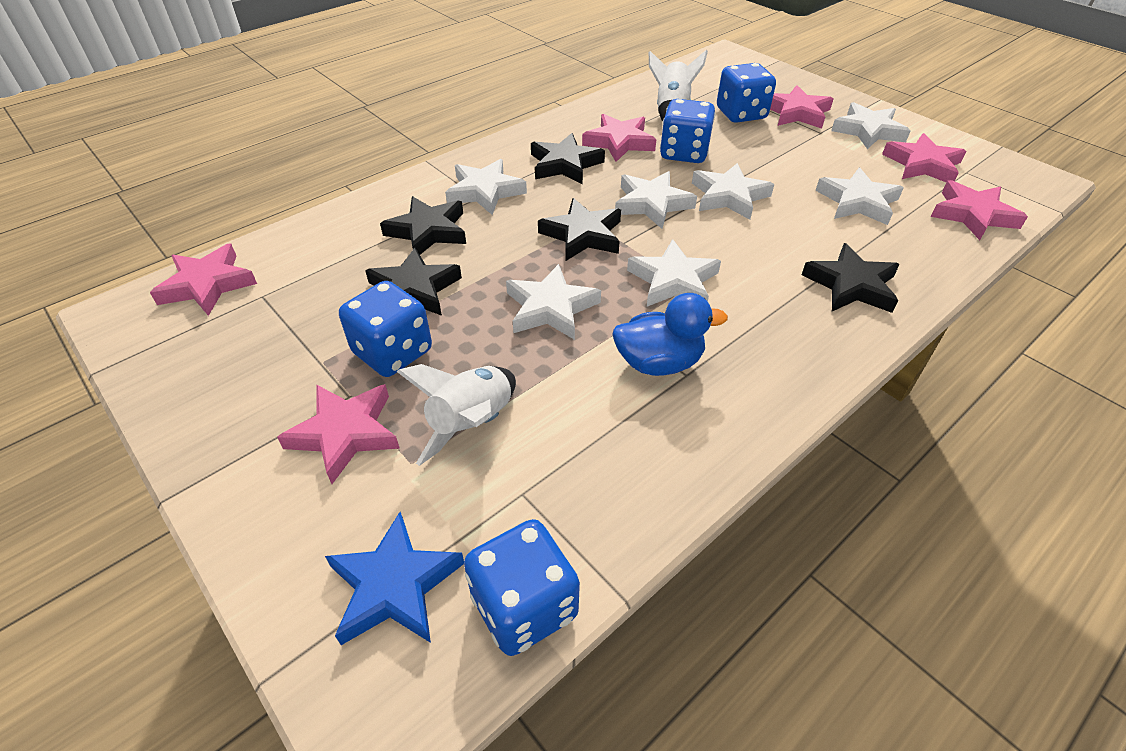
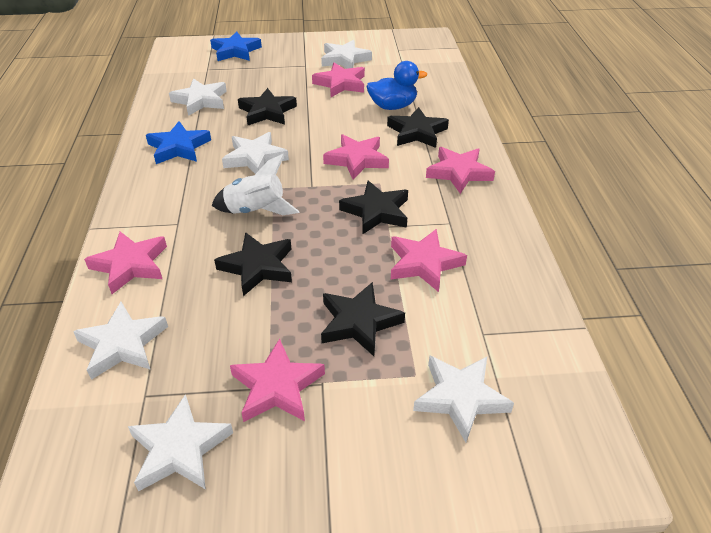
blue dice: [339,281,432,377] [464,519,580,656] [660,99,716,163] [717,63,776,123] = 4 -> none = 0
blue star: [325,512,464,645] = 1 -> [146,121,211,164] [210,32,262,61] = 2
white rocket: [397,364,516,466] [649,50,708,122] = 2 -> [212,154,300,215] = 1
white star: [445,159,527,215] [506,264,601,340] [615,171,697,229] [627,239,721,306] [692,163,774,220] [815,168,904,225] [831,102,911,149] = 7 -> [73,302,168,380] [128,394,233,492] [169,78,227,116] [222,132,289,174] [321,40,372,69] [413,356,514,442] = 6

